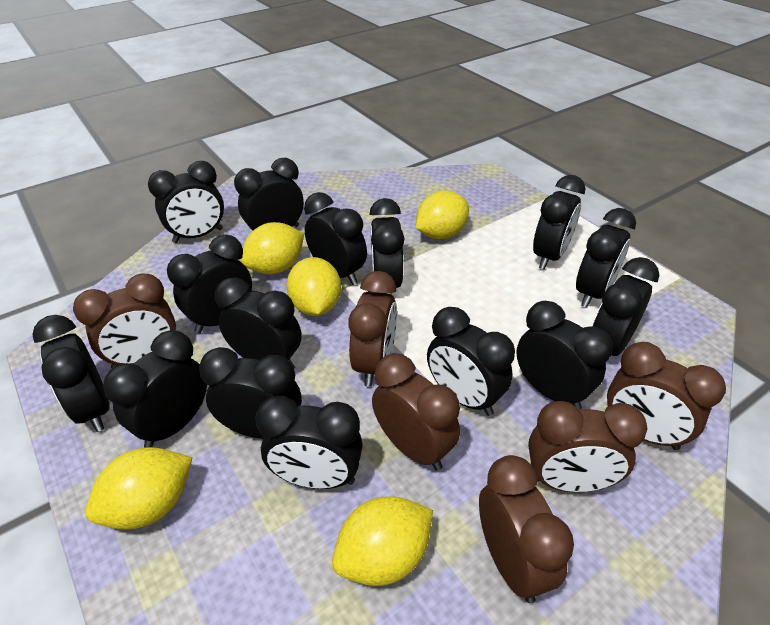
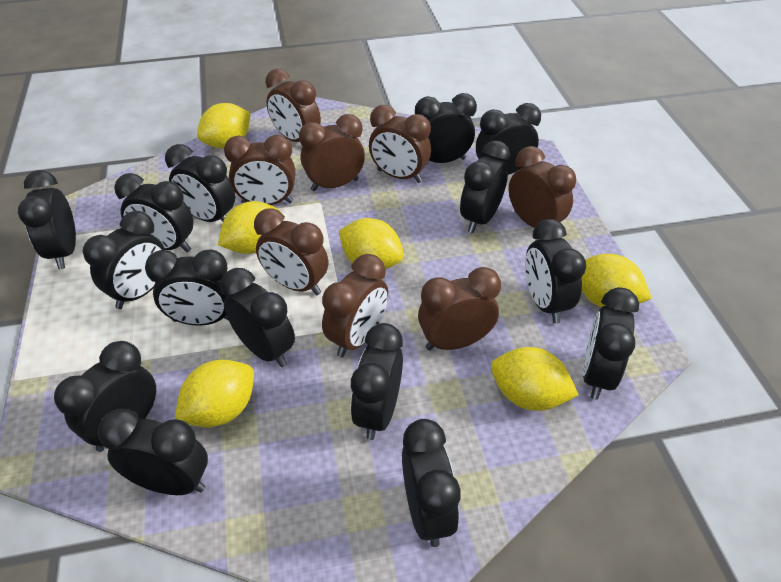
brown clock: [73,274,176,369] [348,271,397,387] [372,354,460,471] [479,455,574,603] [528,401,648,492] [607,342,726,450] = 6 -> [224,135,295,205] [254,208,328,295] [265,69,321,142] [299,114,365,191] [322,254,388,358] [369,105,431,183] [418,267,501,351] [509,146,576,228] = 8
yellow lemon: [85,447,192,530] [241,222,304,274] [286,257,341,316] [332,496,433,586] [416,191,469,239] = 5 -> [175,360,254,427] [197,103,251,148] [218,201,281,254] [339,218,404,269] [491,347,579,411] [581,254,652,307] = 6

